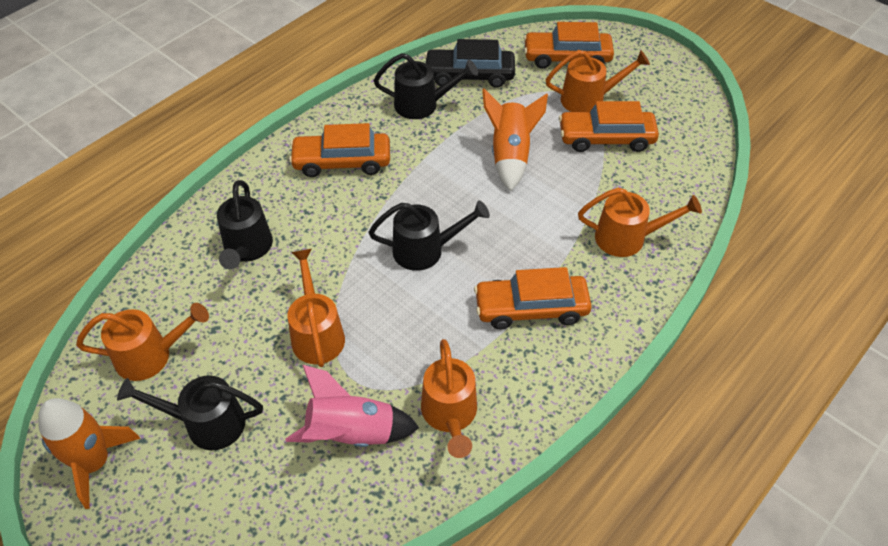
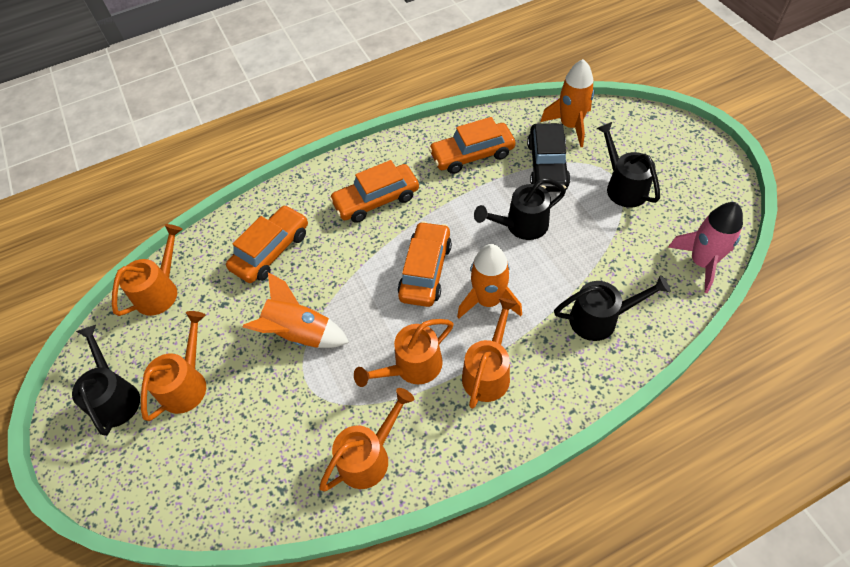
orange rocket: [38,398,140,509] [482,88,548,191] = 2 -> [243,272,349,348] [457,244,522,319] [540,59,594,147] = 3

